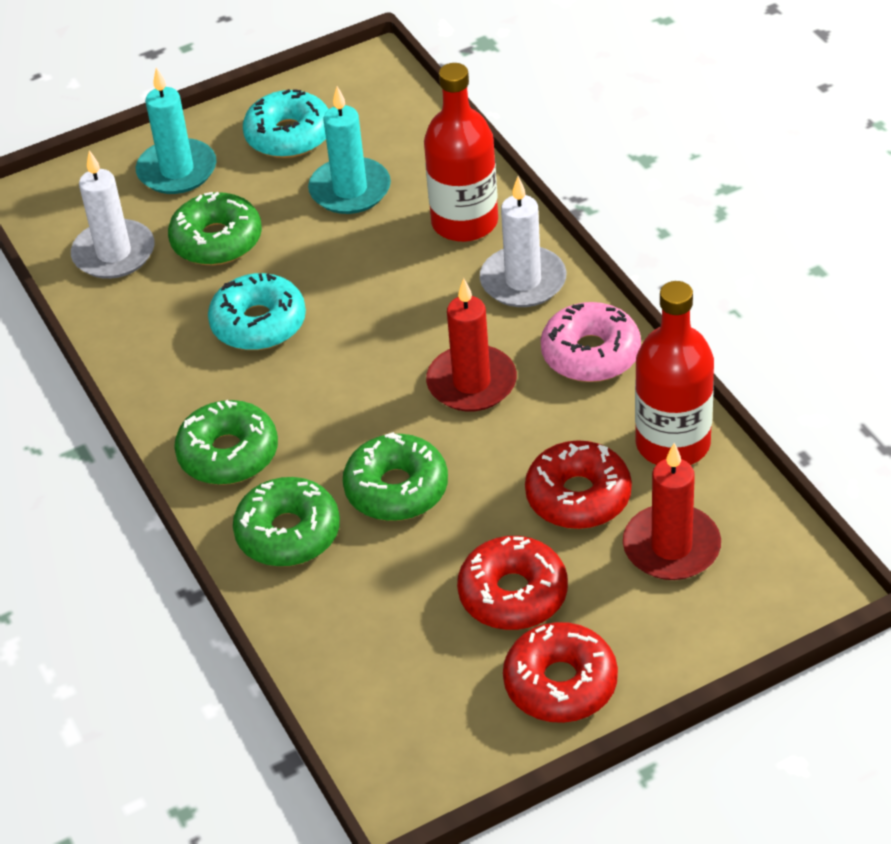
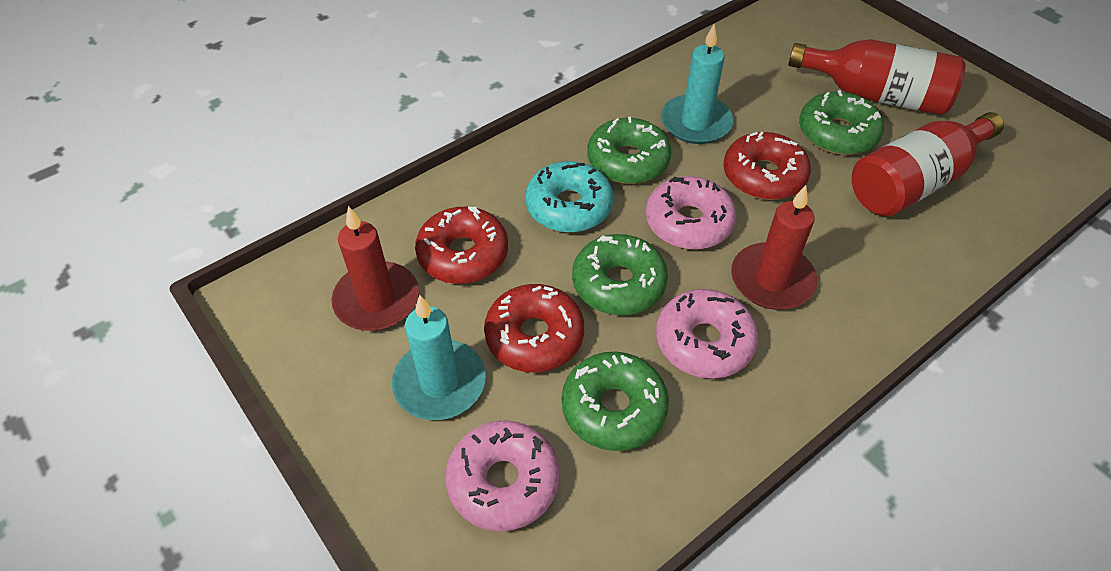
pink donut: [541,302,641,382] = 1 -> [446,420,560,531] [646,176,736,250] [656,289,758,379] = 3
turquoise donut: [208,273,306,350] [243,89,329,158] = 2 -> [525,161,614,233] = 1
white candle: [71,150,155,279] [480,176,566,307] = 2 -> none = 0

